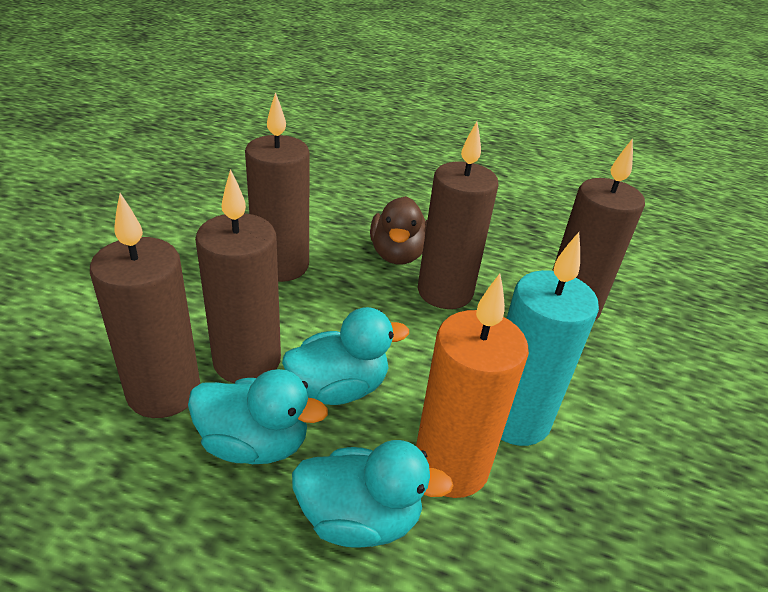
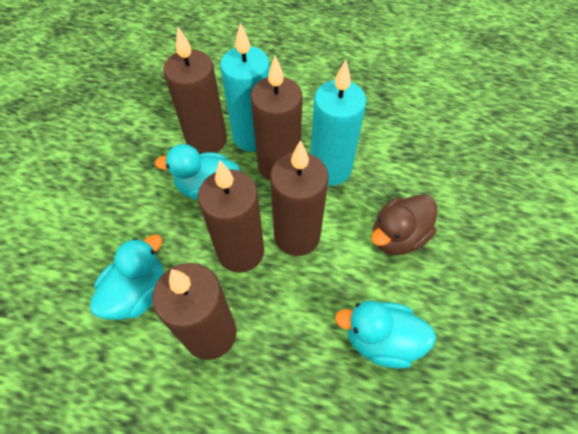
orange candle: [416,274,529,498] = 1 -> none = 0
turquoise candle: [501,232,599,446] = 1 -> [220,23,270,152] [310,60,367,186] = 2

